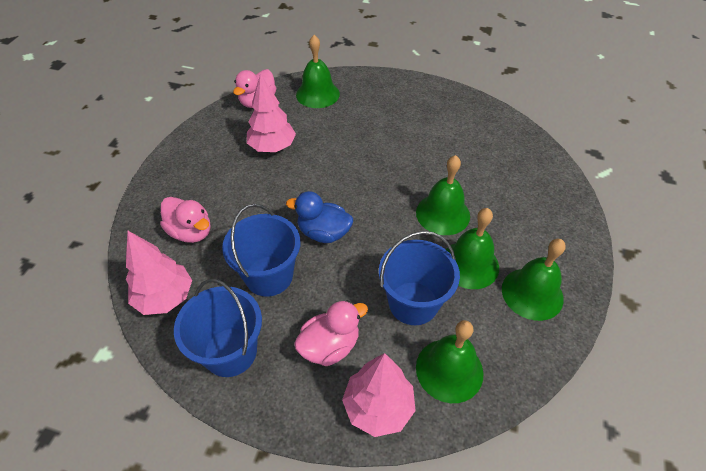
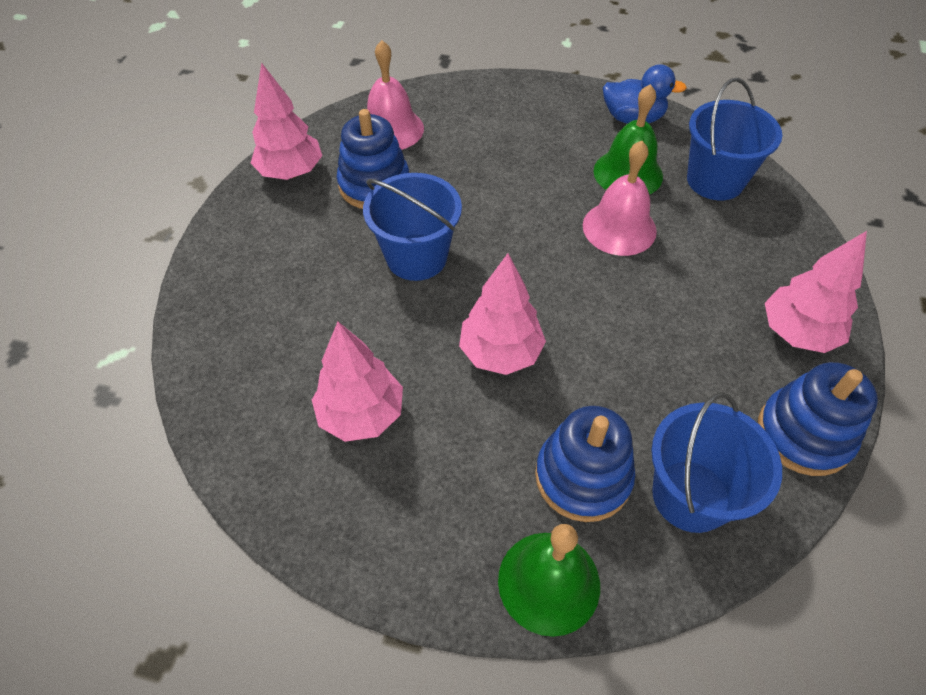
blue stacking toy: none = 0 -> [337,109,409,209] [535,406,635,522] [758,362,878,476] = 3
green bell: [296,35,340,108] [416,155,470,235] [416,320,483,403] [446,208,499,289] [502,239,566,321] = 5 -> [498,524,600,637] [594,84,663,194] = 2
pink bell: none = 0 -> [367,40,424,150] [583,141,657,256] = 2
pink duck: [160,197,210,243] [233,69,276,108] [294,300,368,366] = 3 -> none = 0
pink tree: [126,231,192,315] [247,73,296,152] [342,353,416,437] = 3 -> [251,63,322,180] [312,321,403,442] [459,254,546,375] [765,231,867,353] = 4

